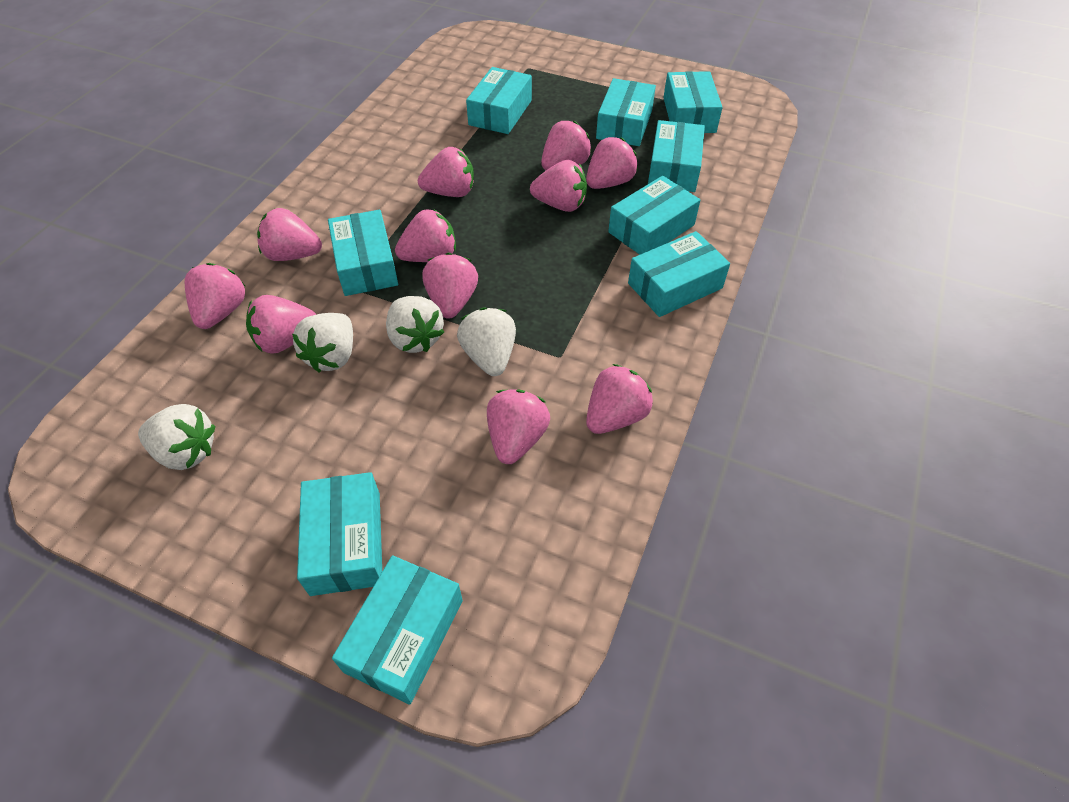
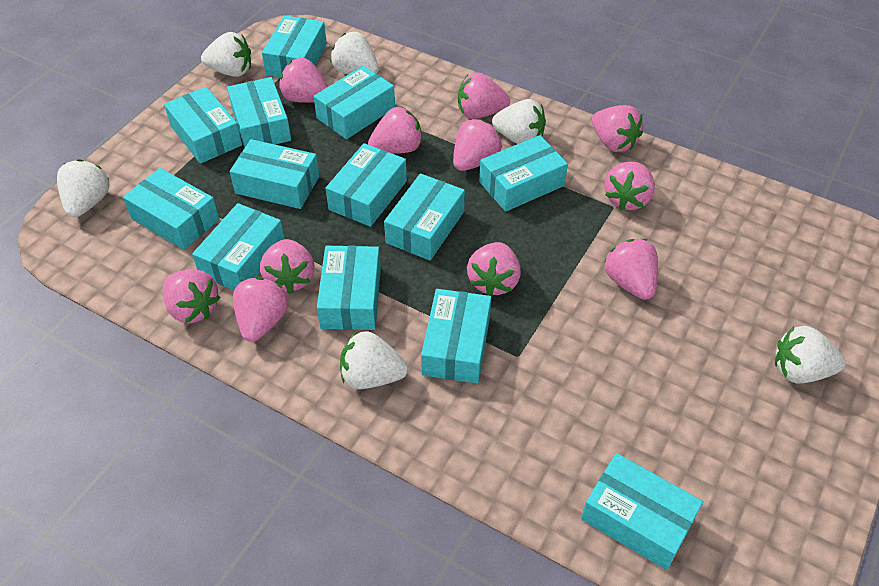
turquoise box: [297,472,382,596] [328,210,398,296] [332,555,463,704] [466,67,532,134] [596,78,656,146] [608,176,700,255] [628,231,730,317] [648,120,705,192] [663,71,723,133] = 9 -> [123,168,219,250] [164,87,242,164] [192,203,285,290] [227,77,291,148] [230,139,319,209] [262,16,327,77] [313,66,395,139] [317,246,381,330] [326,143,407,227] [384,174,465,260] [421,289,491,383] [479,135,568,212] [581,453,703,570] = 13
white strawberry: [138,404,215,470] [292,313,353,372] [386,296,444,353] [457,307,516,376] = 4 -> [57,159,110,217] [201,32,251,77] [330,32,379,74] [340,331,408,389] [492,99,546,144] [775,326,846,384] = 6

